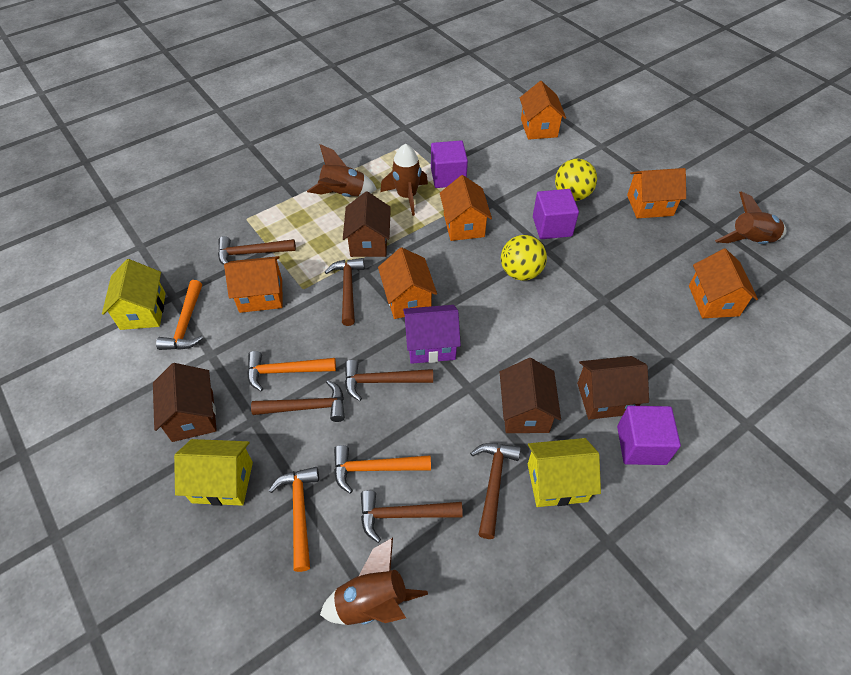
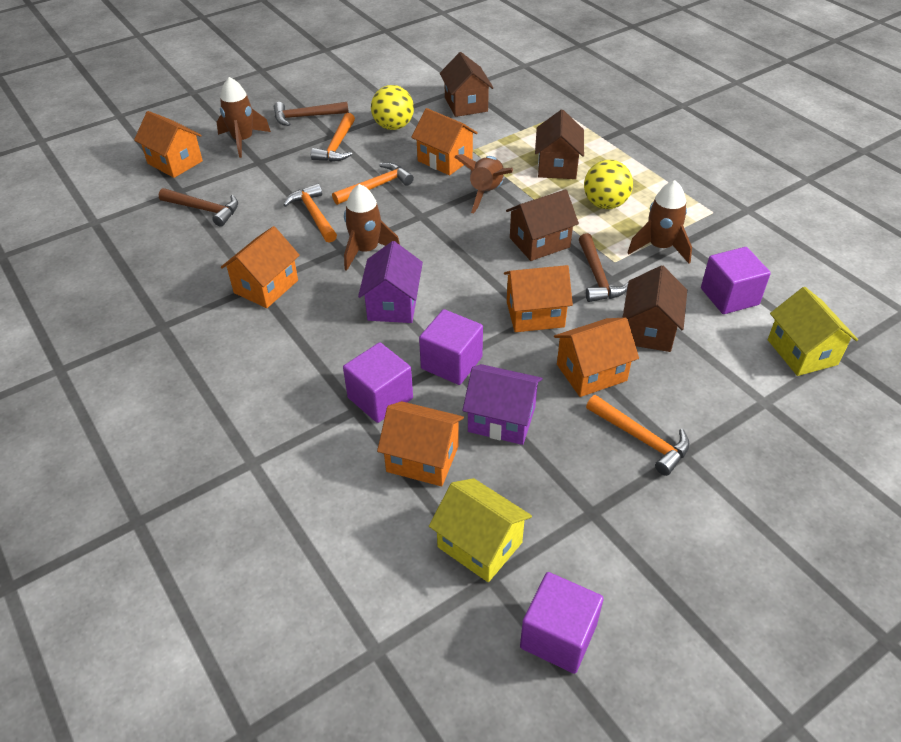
brown hammer: [218,236,296,265] [251,380,345,422] [325,258,364,326] [345,360,433,401] [361,490,463,543] [470,443,521,539] = 6 -> [159,188,238,227] [274,102,349,126] [579,233,628,302] = 3
purple cube: [431,140,468,188] [533,189,579,239] [617,406,681,465] = 3 -> [343,342,413,423] [419,309,483,385] [520,572,604,674] [701,247,771,314] = 4
purple house: [403,305,461,364] = 1 -> [358,241,423,323] [462,364,543,445] = 2
yellow house: [102,259,166,330] [174,439,253,506] [528,438,601,507] = 3 -> [429,478,532,582] [768,287,858,376] = 2

